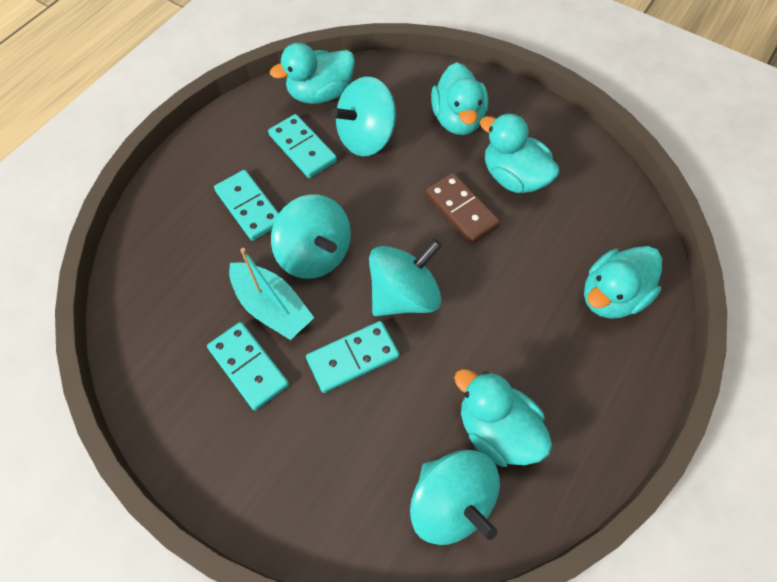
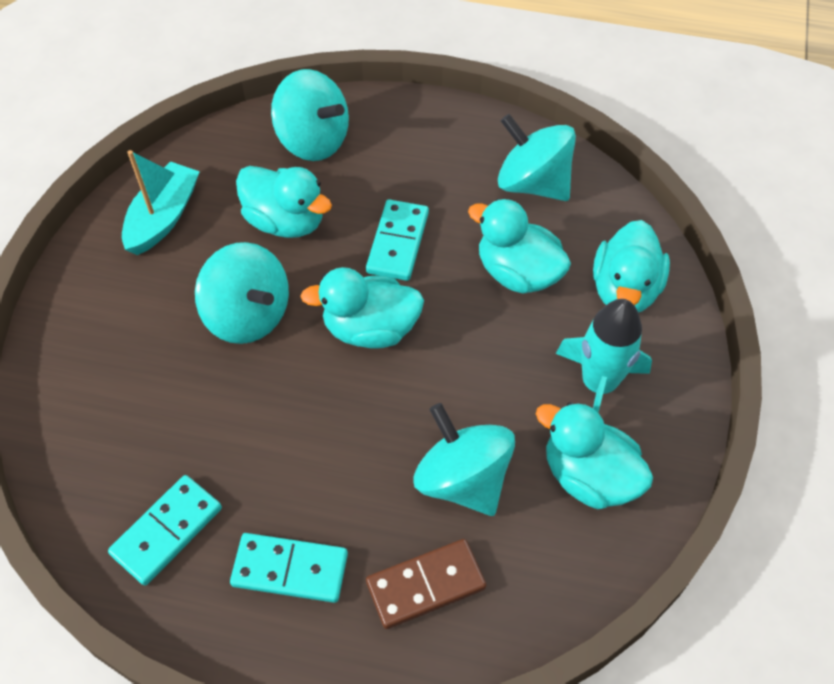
turquoise domino: [207,322,289,411] [214,170,279,241] [268,114,337,178] [306,321,399,393] = 4 -> [108,475,222,586] [230,533,348,603] [366,199,429,281] = 3
turquoise rocket: none = 0 -> [556,299,652,413] = 1

